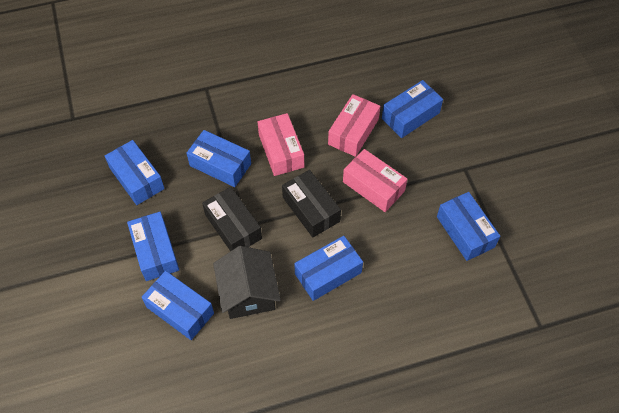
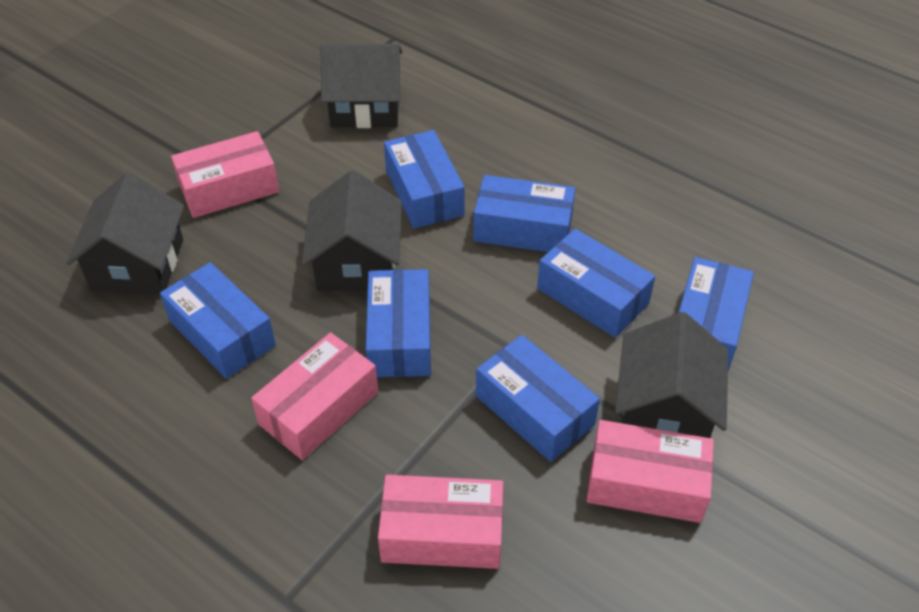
black box: [202,187,262,251] [282,170,341,237] = 2 -> none = 0
black house: [213,246,281,319] = 1 -> [66,172,184,295] [302,170,402,291] [321,44,402,128] [615,312,728,438] = 4
pink box: [258,113,304,176] [328,94,380,157] [343,149,407,212] = 3 -> [171,131,279,218] [251,332,378,460] [378,475,503,569] [587,420,714,523] = 4

